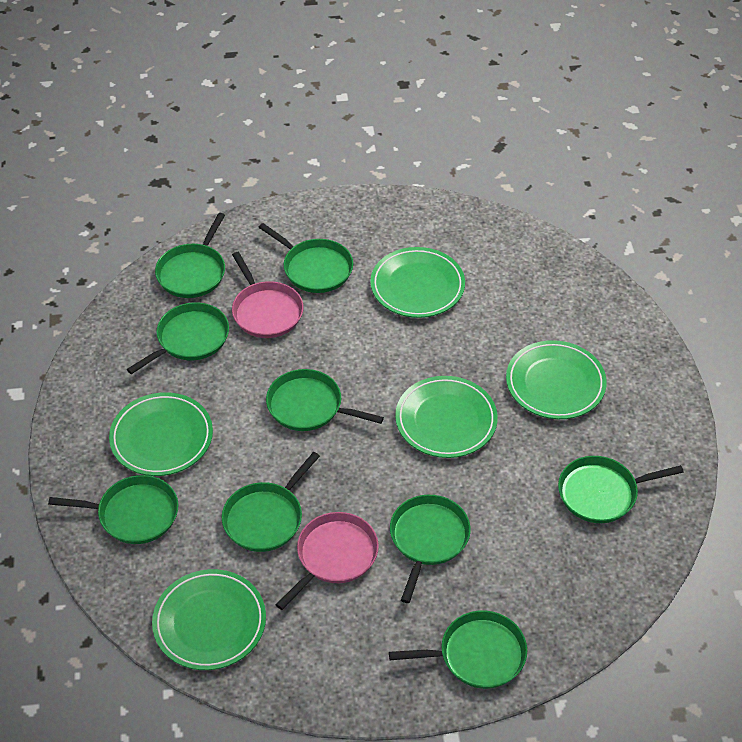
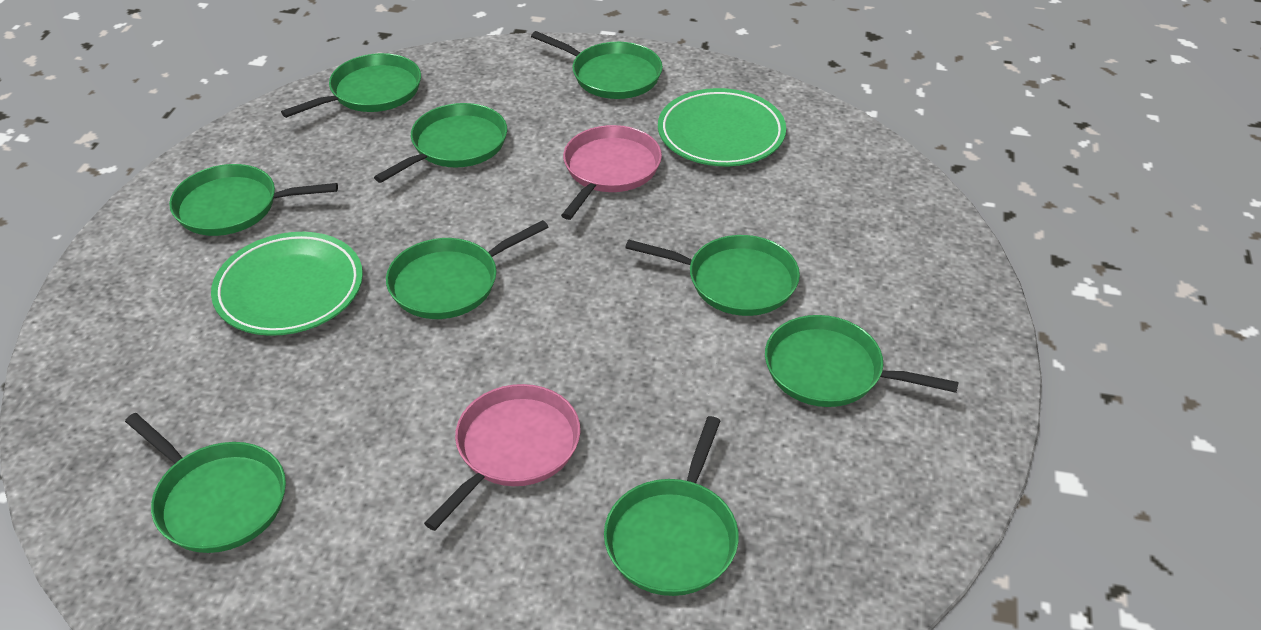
green plate: [109,392,213,476] [152,569,266,670] [370,247,465,318] [395,376,498,458] [506,340,607,419] = 5 -> [211,232,363,336] [658,88,786,166] = 2

